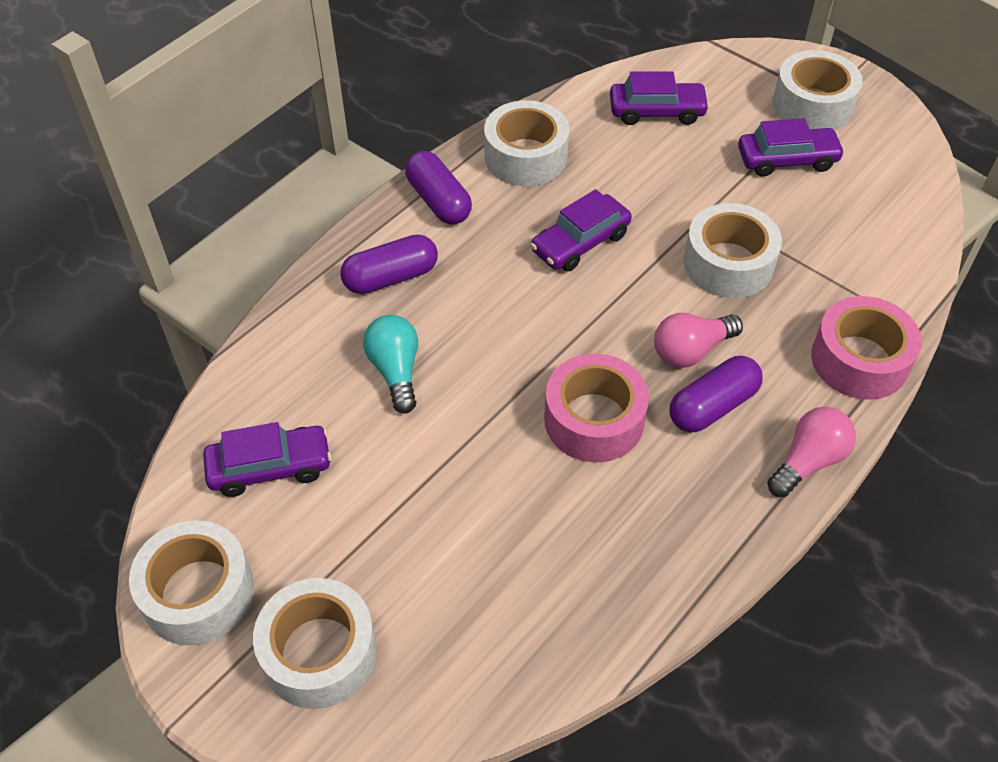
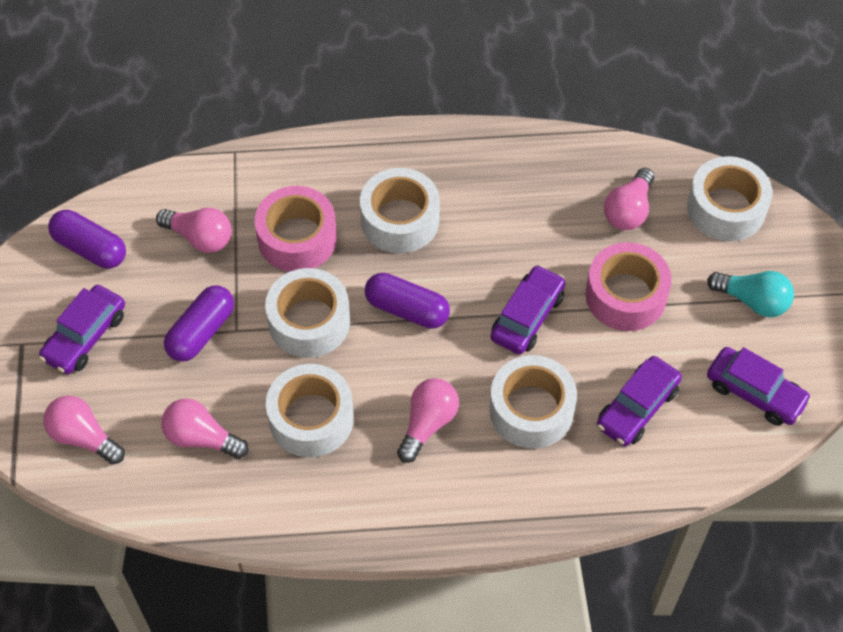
pink light bulb: [654,313,743,368] [767,407,856,497] = 2 -> [43,396,125,465] [156,208,232,253] [161,398,248,459] [397,378,459,463] [604,168,654,230] = 5

